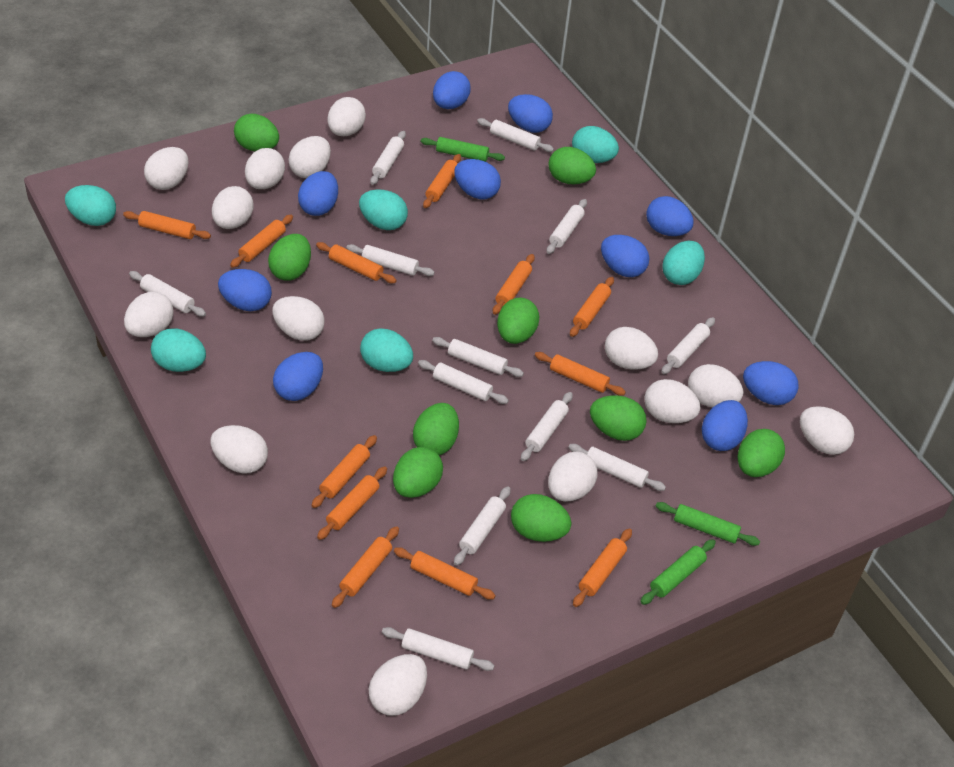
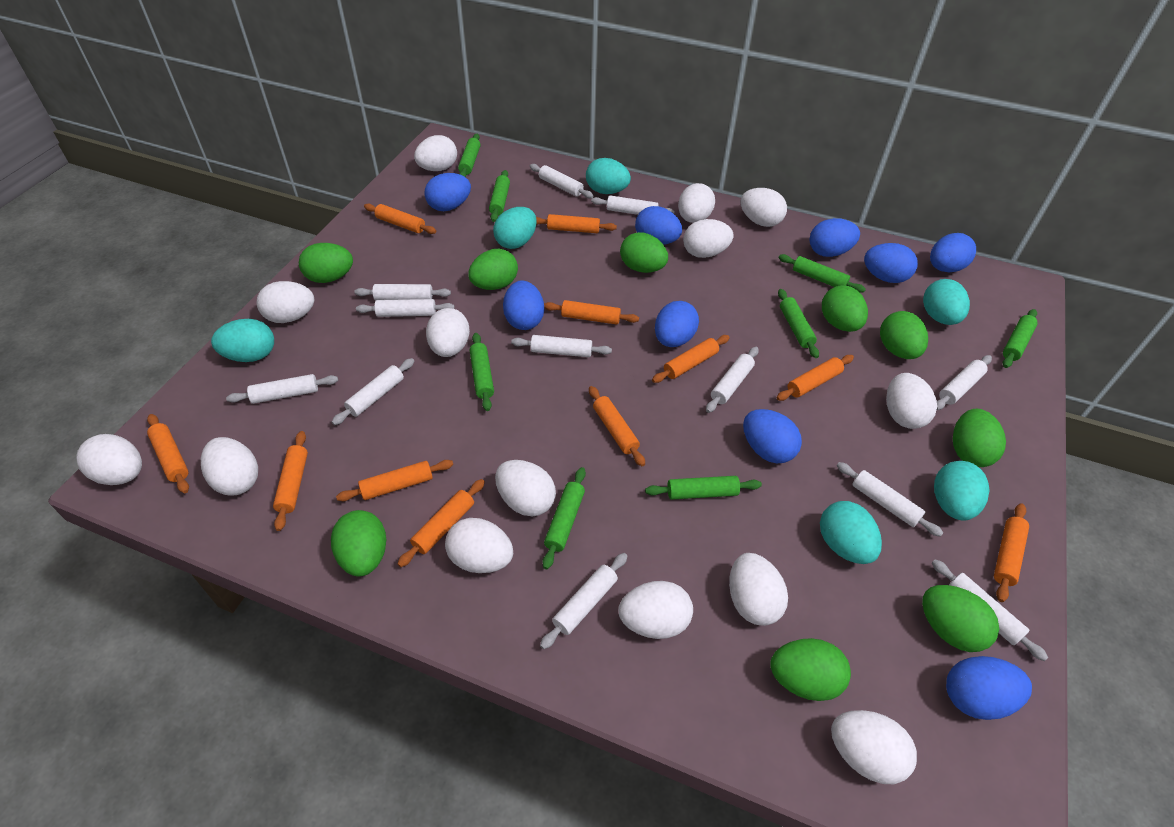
blue egg: [218,269,272,311] [273,352,323,401] [298,171,338,216] [433,71,471,109] [454,159,501,199] [508,94,553,133] [601,235,650,277] [646,196,694,236] [702,400,748,451] [743,361,799,405] = 10 -> [425,173,471,211] [503,280,544,330] [635,206,682,245] [655,301,699,347] [743,409,802,463] [810,218,860,257] [864,243,918,283] [930,233,976,272] [946,656,1032,720] = 9
green rolling pin: [421,137,505,162] [640,539,716,605] [655,502,760,546] = 3 -> [458,134,481,177] [470,333,494,411] [489,170,510,222] [542,467,586,569] [645,476,762,500] [778,254,866,293] [778,289,819,358] [1003,309,1038,368] = 8
orange rolling pin: [123,211,211,239] [230,215,293,268] [311,435,377,508] [316,242,397,283] [317,466,387,540] [332,526,399,608] [394,547,496,600] [423,154,461,208] [493,254,535,315] [535,352,626,396] [570,277,614,337] [573,528,632,607] = 12 -> [147,414,189,493] [273,431,308,531] [336,460,453,501] [364,204,436,234] [397,479,485,567] [536,214,617,233] [544,300,639,325] [589,386,645,466] [652,335,730,383] [776,355,854,401] [994,503,1029,602] = 11

